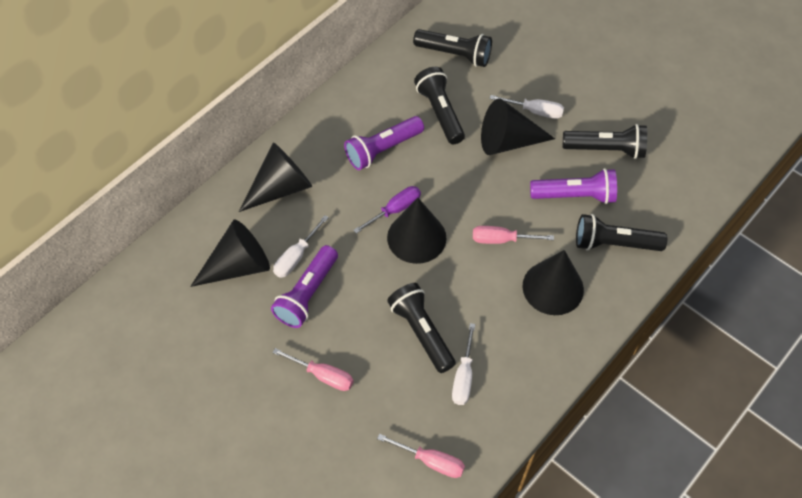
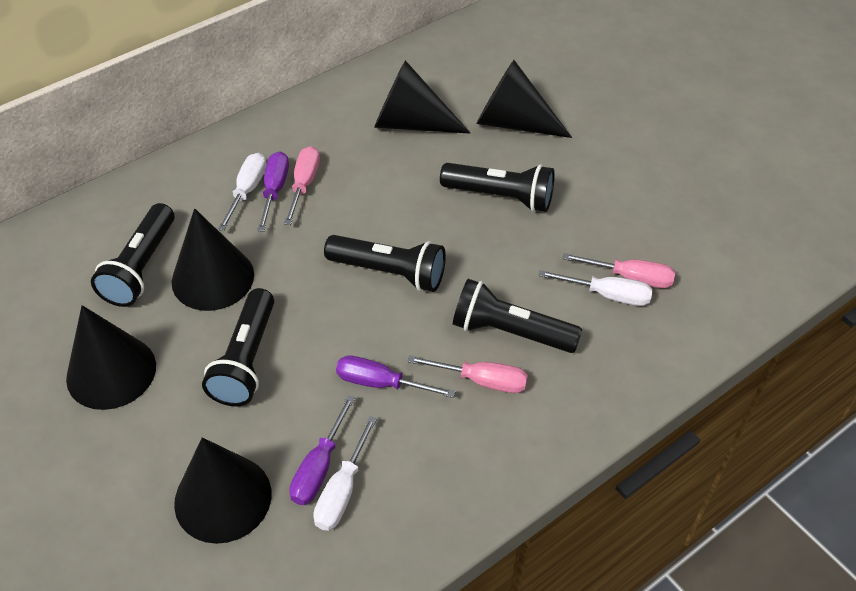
purple flashlight: [271,245,338,328] [344,116,424,170] [530,168,617,204] = 3 -> none = 0
purple screwdriver: [353,186,421,234] = 1 -> [257,151,289,232] [290,395,355,505] [336,355,456,398] = 3

